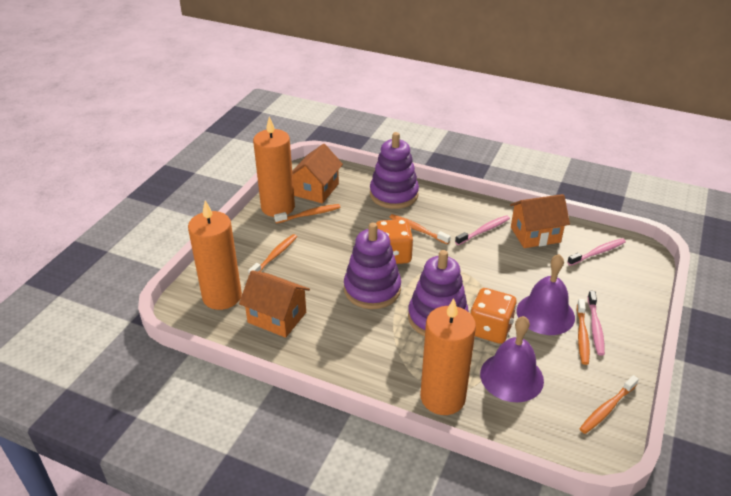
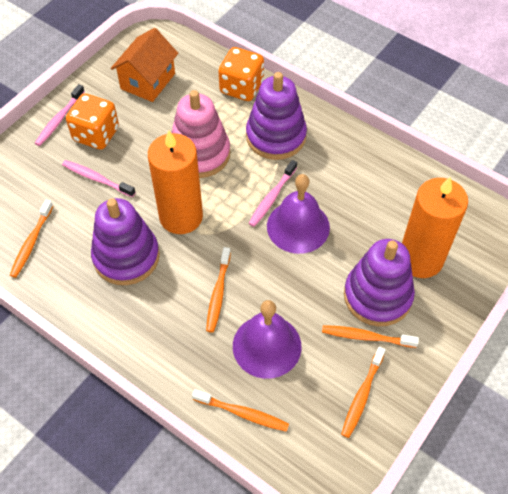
orange candle: [188,200,242,310] [253,116,295,217] [420,298,476,415] = 3 -> [148,130,203,234] [402,176,468,278] = 2
orange house: [239,270,310,338] [292,144,343,203] [510,194,570,248] = 3 -> [110,28,178,102] = 1
pink stacking toy: none = 0 -> [171,90,230,178] = 1

